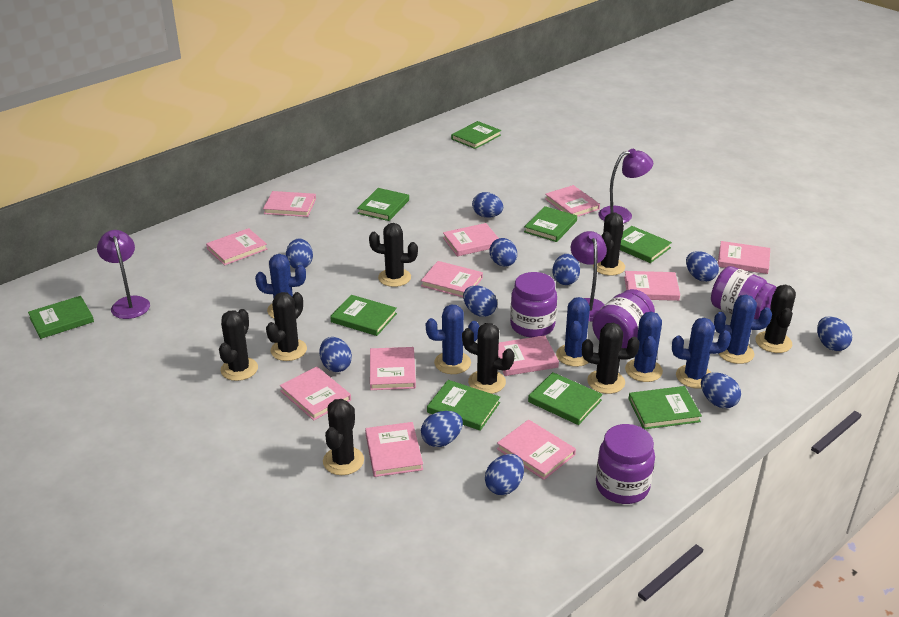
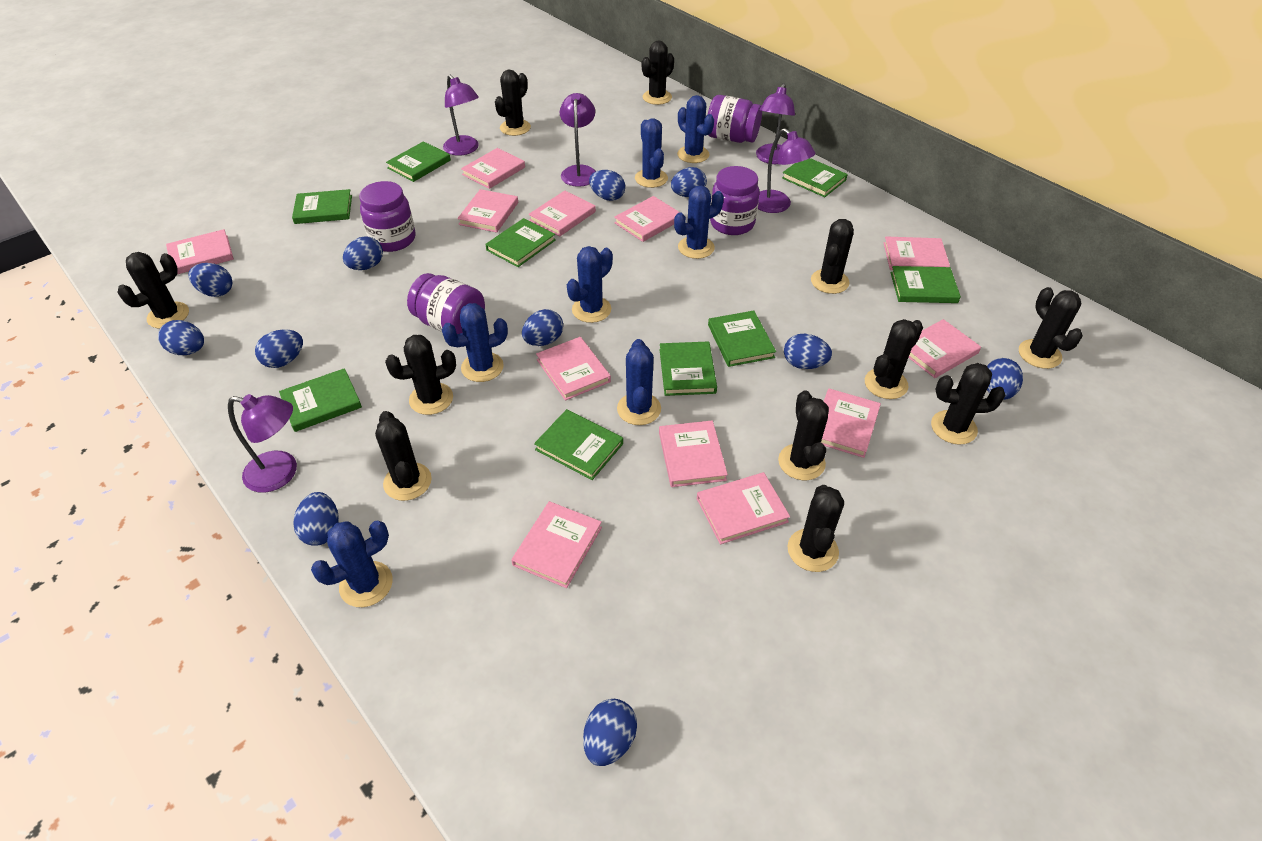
black cactus: [219,309,258,381] [266,292,307,361] [323,399,364,475] [369,223,418,287] [462,323,514,394] [582,323,640,394] [593,212,625,276] [756,285,796,353] = 8 -> [118,252,189,329] [375,411,432,501] [385,335,456,415] [495,70,531,136] [642,40,674,105] [778,390,829,480] [787,485,844,572] [811,219,854,294] [865,319,923,399] [931,363,1005,445] [1019,287,1083,369] = 11
blue cactus: [255,254,306,318] [426,304,480,374] [556,297,590,367] [625,312,663,382] [672,318,731,389] [714,295,772,364] = 6 -> [311,521,393,607] [442,303,508,382] [567,246,613,323] [617,339,661,425] [635,118,668,188] [674,186,724,259] [677,95,714,163] = 7
purple lamp: [97,230,150,319] [571,231,607,321] [599,149,653,223] = 3 -> [228,394,297,493] [443,74,479,156] [560,93,596,187] [756,83,795,164] [758,128,816,213] = 5

